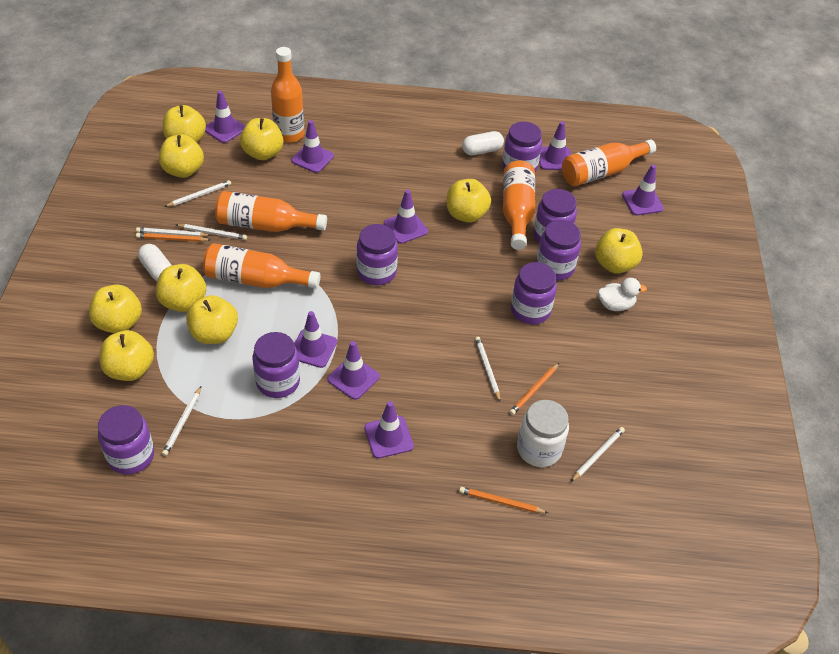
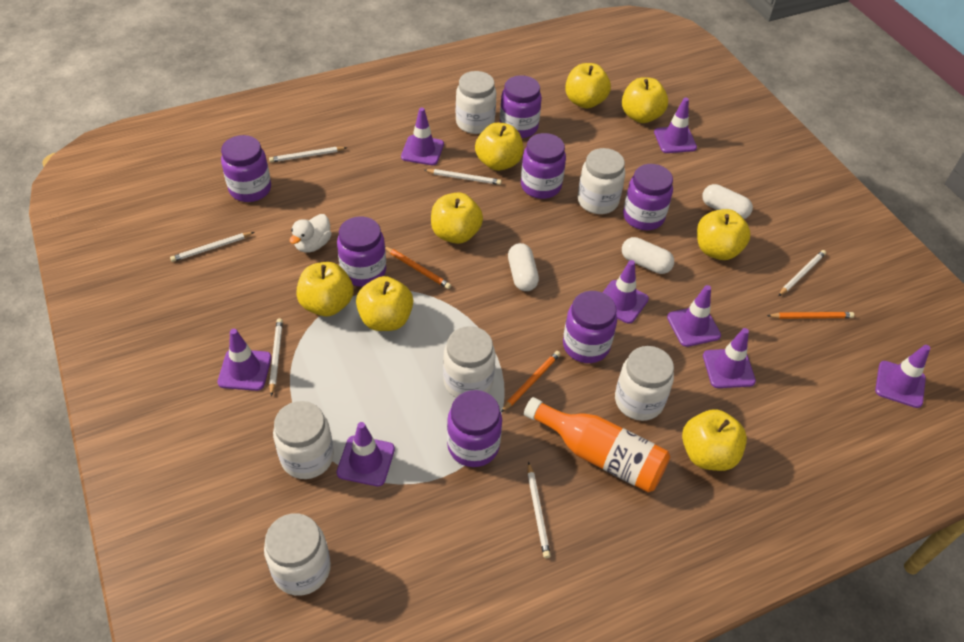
orange bottle: [203,243,320,288] [215,191,327,232] [271,47,304,143] [503,160,535,250] [562,139,656,186] = 5 -> [524,397,670,492] = 1
white capsule: [138,244,172,281] [462,131,504,156] = 2 -> [508,243,539,291] [622,237,674,274] [702,184,753,219] = 3
white jar: [517,400,569,467] = 1 -> [264,513,331,596] [273,401,334,479] [443,326,495,398] [456,71,496,134] [578,148,625,214] [615,346,674,421] = 6
yellow apple: [89,284,142,333] [100,330,154,381] [156,264,206,312] [159,135,204,178] [163,105,206,142] [186,295,238,344] [240,118,283,160] [447,179,491,223] [595,228,643,273] = 9 -> [296,262,354,316] [356,276,413,331] [431,192,483,244] [475,122,524,171] [565,63,611,109] [622,77,668,123] [682,409,747,471] [697,209,751,260] = 8

